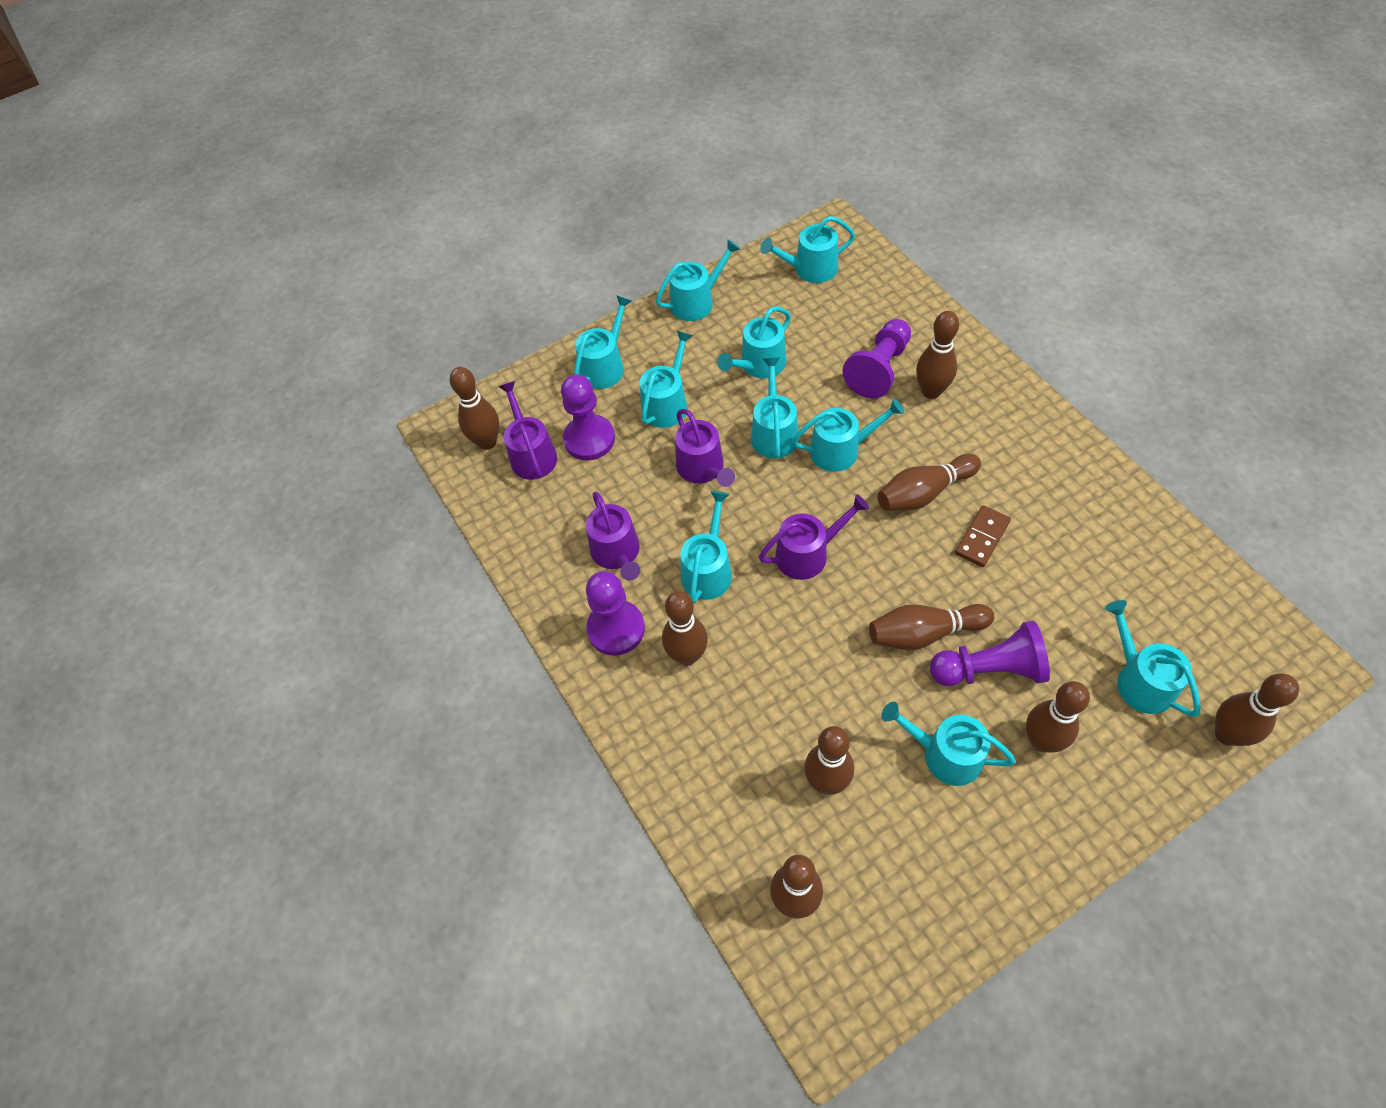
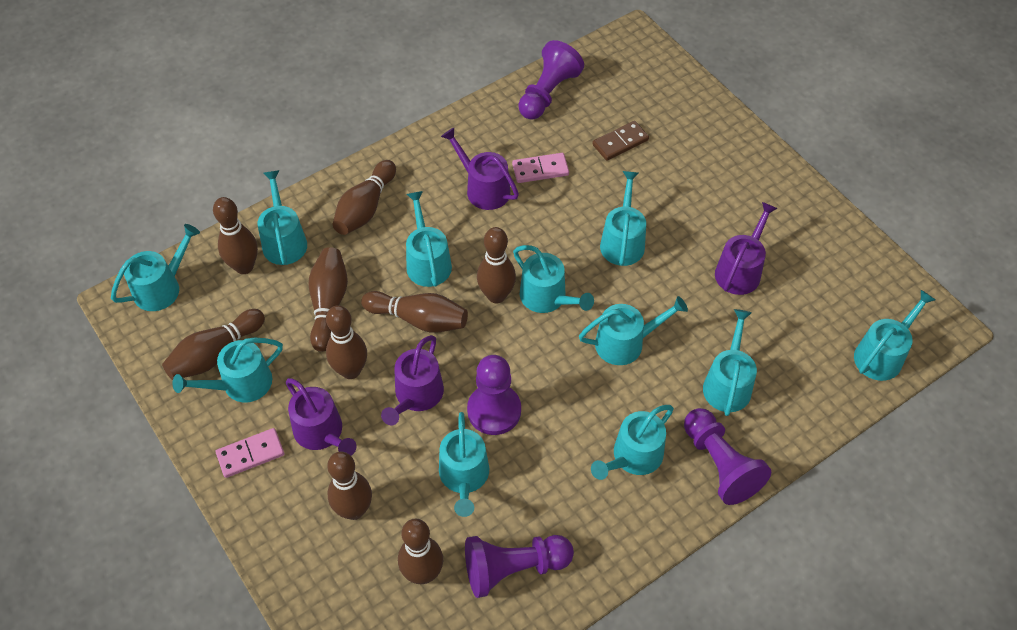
pink domino: none = 0 -> [216,428,284,478] [512,153,569,183] = 2
turquoise watering can: [574,295,632,389] [640,331,693,428] [656,239,740,321] [680,491,732,604] [717,306,791,378] [751,358,798,458] [760,216,855,283] [792,398,904,472] [881,702,1016,786] [1105,600,1201,717] = 10 -> [111,224,200,311] [173,338,283,402] [257,170,307,265] [406,191,452,287] [439,412,489,517] [513,245,594,313] [579,296,688,365] [591,405,674,480] [600,171,646,266] [703,309,757,416] [854,290,936,381] = 11

